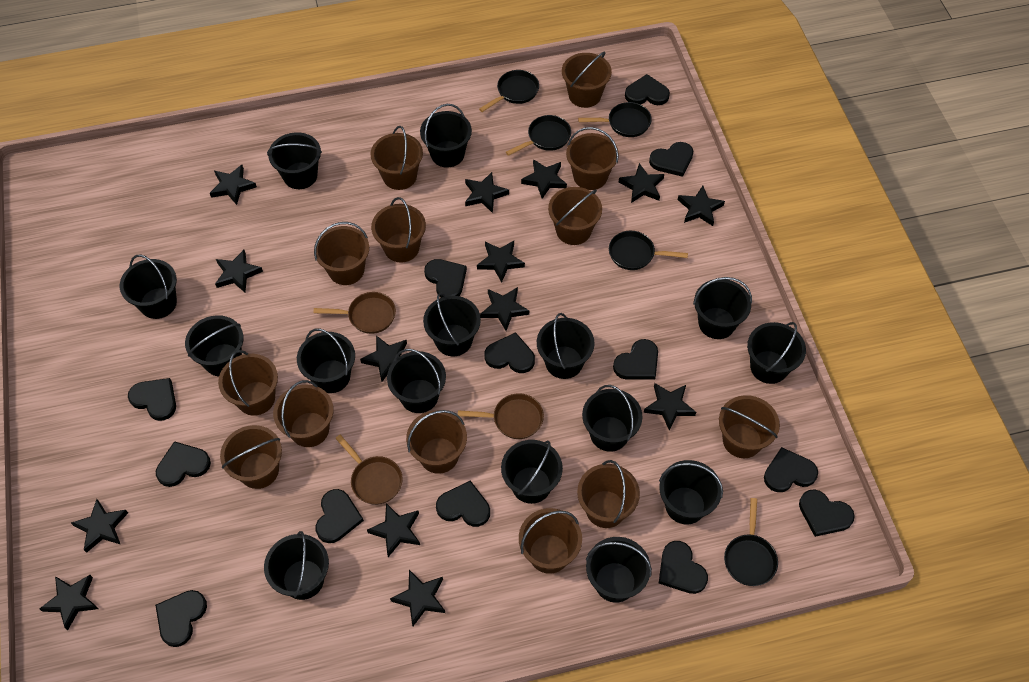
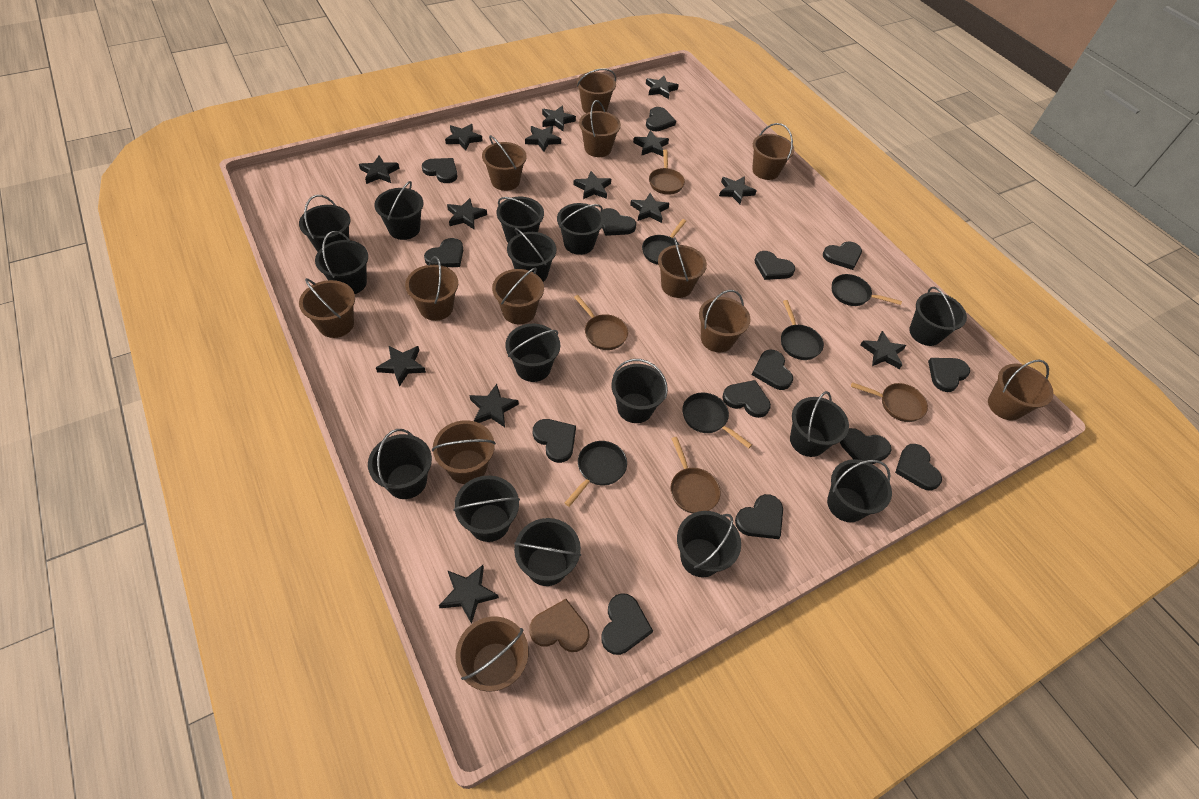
black heart: [128,378,176,421] [155,590,207,647] [156,441,211,487] [316,489,364,543] [424,259,467,298] [436,481,490,527] [484,332,535,373] [613,339,658,380] [625,74,670,105] [649,142,693,177] [659,541,708,594] [764,447,818,492] [799,489,855,537] = 13 -> [422,158,457,183] [424,238,463,267] [533,419,576,463] [601,593,653,655] [602,208,636,236] [646,107,676,131] [722,380,771,418] [735,494,783,539] [752,350,793,390] [754,251,795,280] [823,242,862,270] [840,428,892,464] [895,444,942,490] [928,358,970,392] = 14
brown bucket: [218,350,278,416] [220,425,282,489] [273,380,334,447] [314,222,369,285] [371,126,423,190] [371,197,426,263] [406,410,467,474] [519,508,582,574] [548,187,602,245] [562,52,612,108] [566,127,619,190] [577,460,640,528] [719,395,780,458] = 13 -> [299,278,355,338] [405,256,458,321] [432,420,496,484] [455,616,529,692] [482,135,527,191] [492,267,544,324] [577,68,616,113] [579,100,621,157] [658,237,707,298] [699,290,751,352] [752,123,794,180] [988,360,1053,420] = 12
brown heart: none = 0 -> [529,599,589,652] = 1
brown pan: [314,292,396,334] [335,435,403,505] [458,393,544,439] = 3 -> [574,295,628,350] [649,150,685,195] [671,437,721,514] [851,382,928,422] = 4

